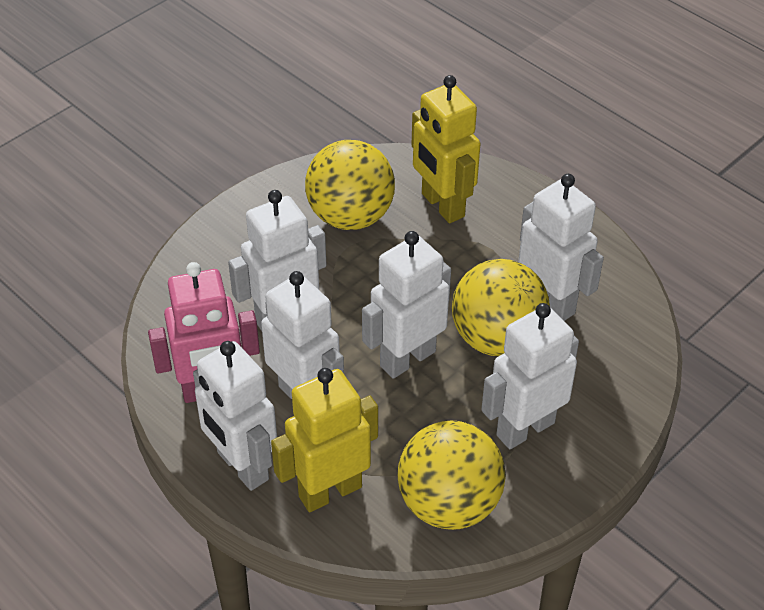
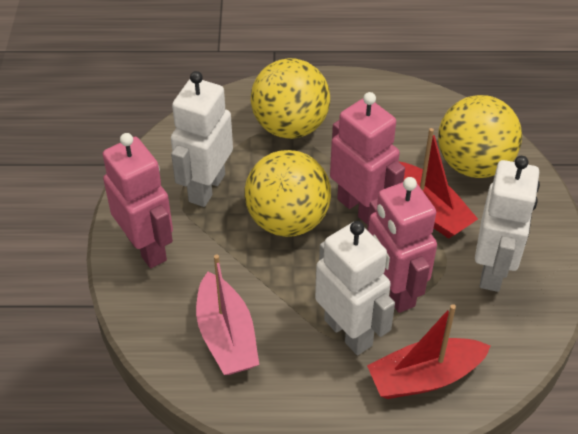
pink boat: none = 0 -> [196,254,259,375] = 1
pink robot: [148,262,260,403] = 1 -> [103,133,173,268] [330,92,405,225] [367,177,437,313] = 3
red boat: none = 0 -> [367,304,491,399] [399,128,478,239] = 2
white robot: [193,341,277,491] [228,190,326,331] [261,271,344,399] [362,231,451,379] [481,303,579,449] [518,174,604,321] = 6 -> [171,71,233,207] [315,221,395,355] [475,156,540,292] = 3
yellow robot: [271,368,378,512] [411,75,480,223] = 2 -> none = 0

